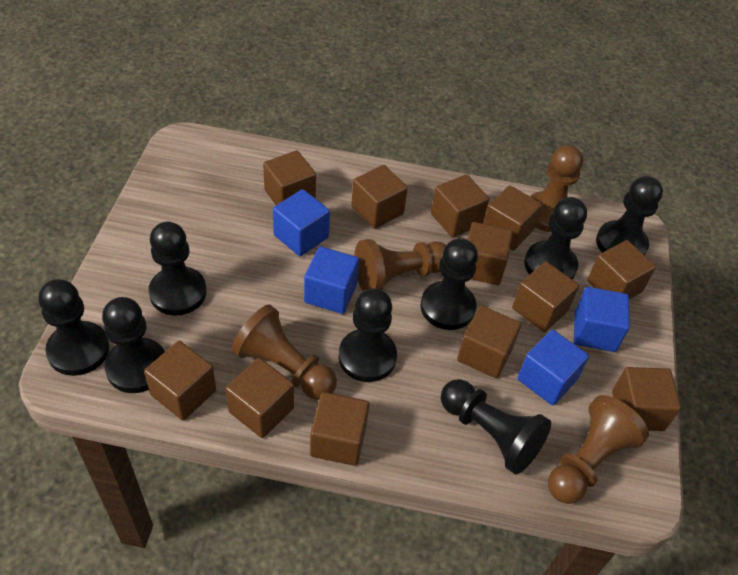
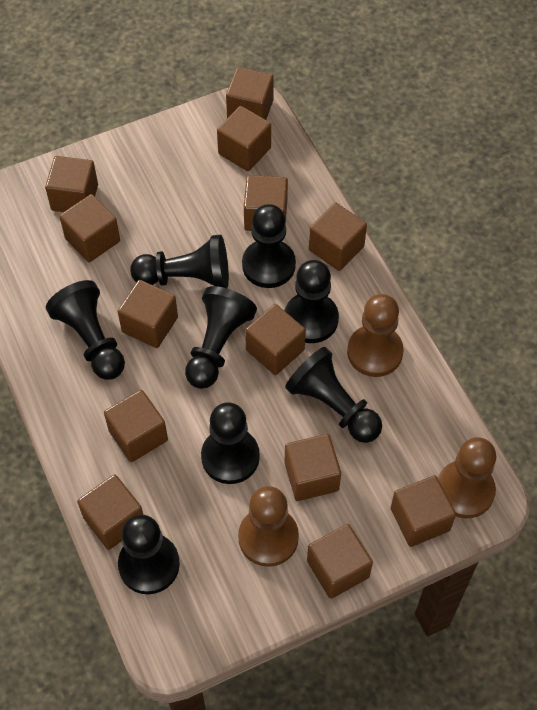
blue cube: [273,189,330,256] [304,246,359,314] [517,330,589,406] [574,287,630,352] = 4 -> none = 0
brown cube: [144,341,216,420] [225,358,294,438] [263,150,316,205] [310,392,370,466] [351,165,408,229] [431,174,489,238] [457,306,521,379] [468,222,513,285] [483,185,542,251] [512,261,579,332] [587,240,656,299] [612,367,681,431] = 12 -> [45,156,98,212] [59,194,120,262] [77,474,143,550] [104,390,168,462] [118,280,178,348] [217,106,271,171] [226,67,274,120] [244,175,288,231] [245,304,306,375] [285,434,341,501] [307,524,373,599] [309,203,367,271] [391,475,456,547] = 13
brown pawn: [232,305,337,400] [354,239,446,291] [530,145,583,232] [548,395,649,504] = 4 -> [238,486,299,567] [347,294,404,377] [438,437,496,518] = 3

